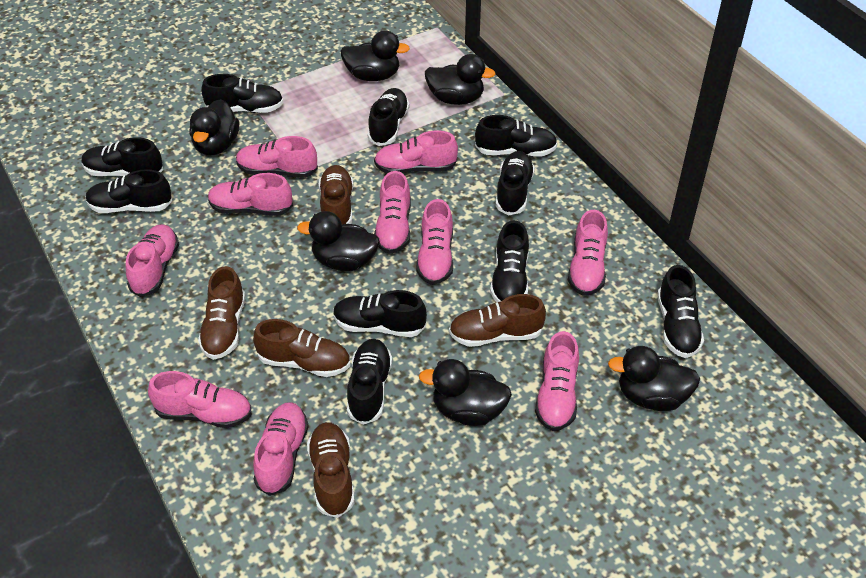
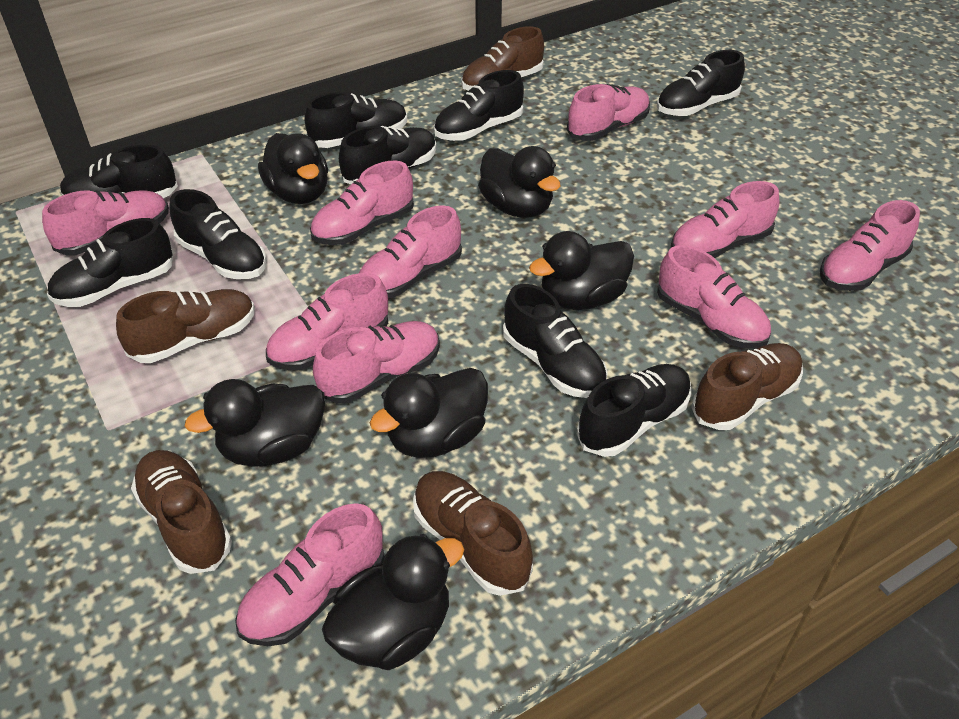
black shoe: [82,137,163,176] [86,169,173,213] [201,74,284,113] [333,290,427,337] [347,339,392,425] [368,88,409,146] [475,115,557,157] [490,220,529,302] [496,151,535,215] [657,265,704,358] = 10 -> [47,218,173,307] [60,145,178,198] [169,189,267,279] [304,92,407,148] [339,126,437,184] [434,70,524,141] [503,284,608,398] [577,364,691,457] [657,50,745,116] = 9

